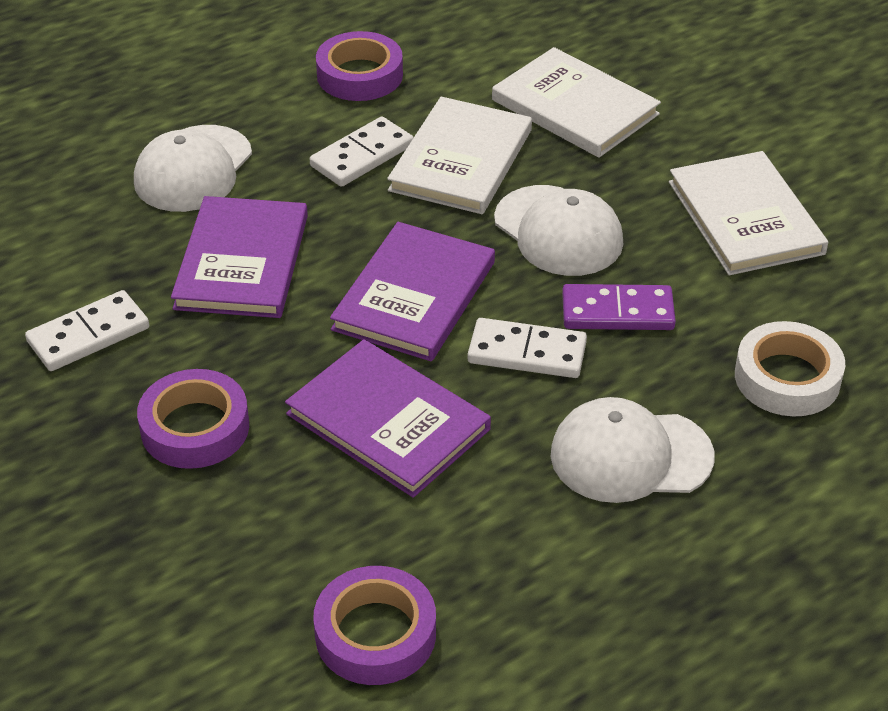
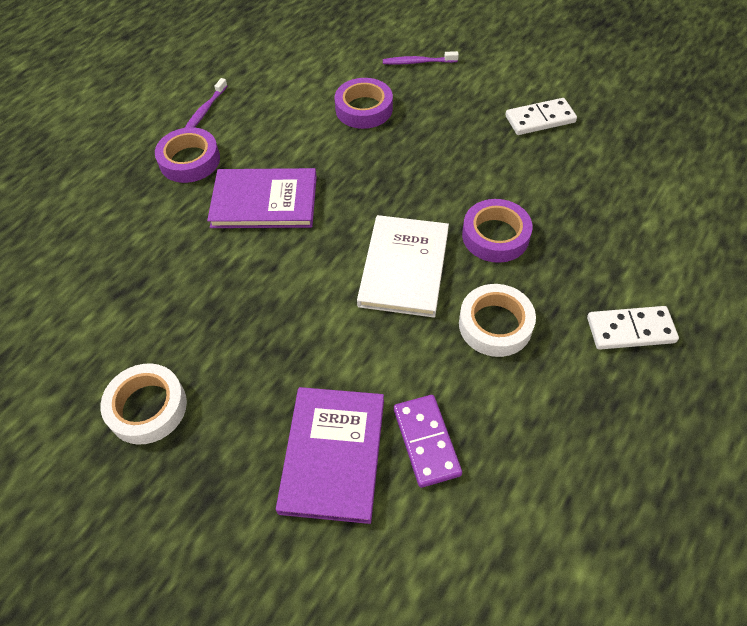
purple book: [171,196,308,318] [285,339,491,498] [330,222,495,361] = 3 -> [207,168,317,228] [276,387,384,524] = 2
purple toothbrush: none = 0 -> [185,78,228,128] [383,51,459,65] = 2
white book: [387,97,532,214] [492,47,661,158] [669,151,828,275] = 3 -> [357,215,449,318] = 1
white cap: [134,125,252,212] [494,185,623,276] [551,397,714,503] = 3 -> none = 0
white domino: [25,290,149,371] [310,117,414,187] [467,318,587,378] = 3 -> [505,98,577,135] [587,306,679,350] = 2
white tape: [735,321,845,416] = 1 -> [100,363,187,444] [459,284,536,357] = 2

